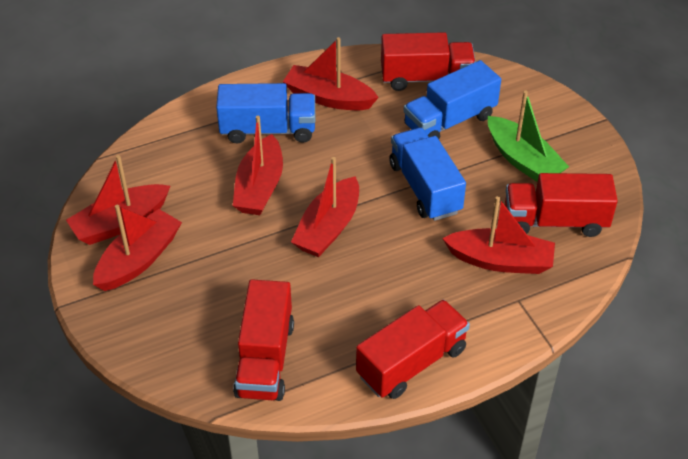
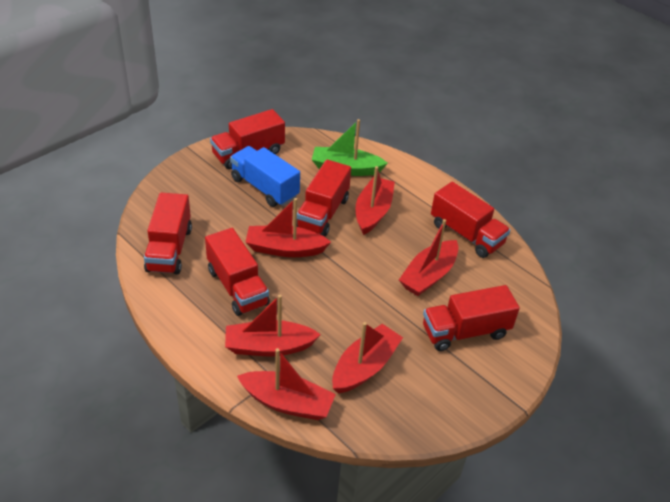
blue truck: [216,83,315,143] [389,128,466,221] [404,60,501,139] = 3 -> [230,146,300,207] = 1
red truck: [233,279,294,401] [356,300,470,399] [381,32,476,91] [505,173,618,237] = 4 -> [144,193,192,275] [205,228,270,316] [210,109,285,170] [297,160,351,237] [423,285,520,351] [431,182,510,258] = 6

